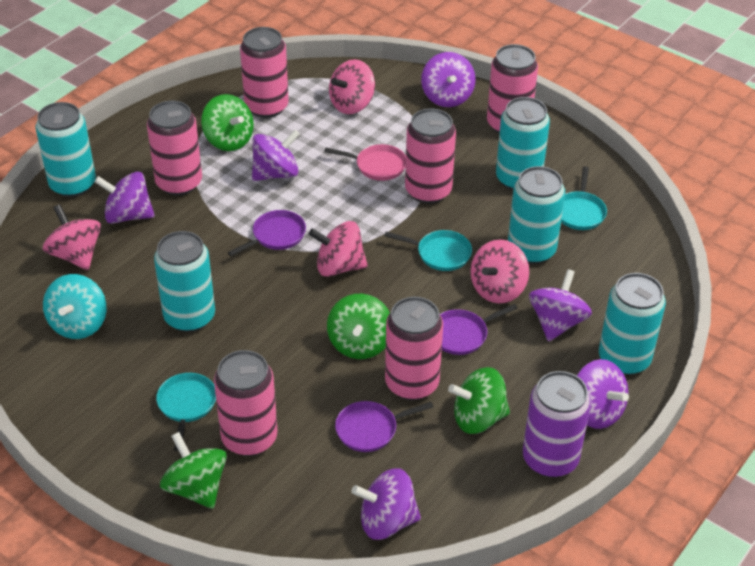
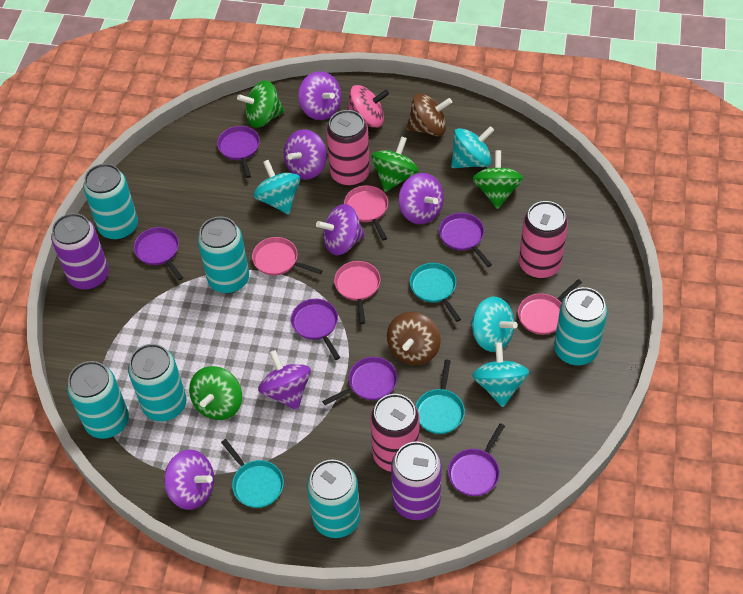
brown spinning top: none = 0 -> [387,312,441,365] [407,93,452,136] = 2
pink can: [147,101,202,196] [214,350,277,456] [240,27,289,118] [385,297,443,400] [405,108,456,204] [487,44,538,133] = 6 -> [326,110,370,186] [370,394,420,472] [519,201,568,278] = 3
pink pan: [324,144,406,181] = 1 -> [252,237,323,276] [334,261,381,324] [344,185,388,241] [518,279,582,335] = 4
pink spinning top: [43,204,101,270] [309,221,368,277] [329,59,375,114] [471,240,529,303] = 4 -> [347,85,389,128] = 1
purple can: [523,371,591,477] = 1 -> [51,213,109,290] [391,441,442,520] = 2
purple pan: [228,210,306,256] [335,401,433,452] [440,304,518,355] = 3 -> [134,227,183,280] [217,126,260,178] [291,299,340,360] [322,357,397,405] [439,213,492,267] [448,423,505,496] = 6
turquoise can: [35,102,96,197] [154,231,215,332] [496,97,550,190] [508,166,565,264] [599,273,666,375] = 5 -> [67,361,129,439] [83,164,138,240] [128,344,186,421] [198,217,249,293] [307,459,361,538] [554,287,608,365] = 6
turquoise spinning top: [43,274,107,339] = 1 -> [253,160,300,214] [451,126,494,168] [471,297,518,352] [472,342,529,407] = 4

